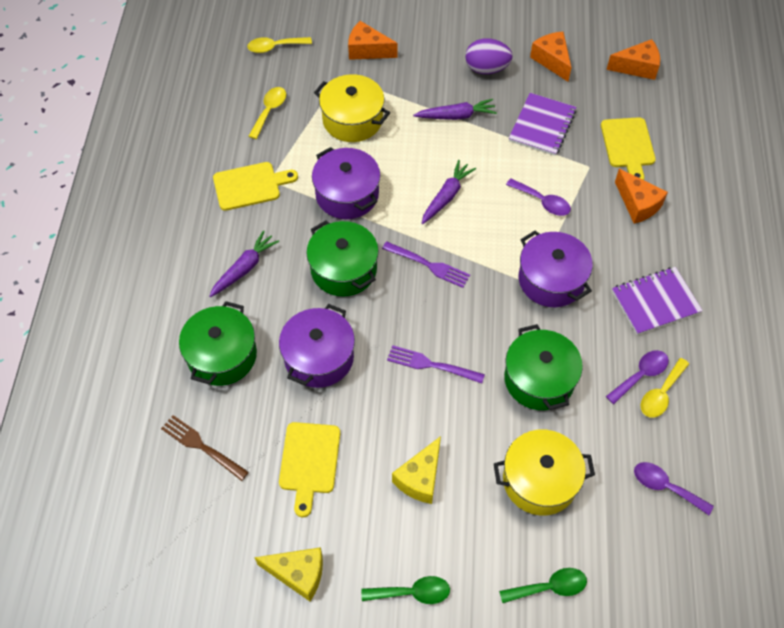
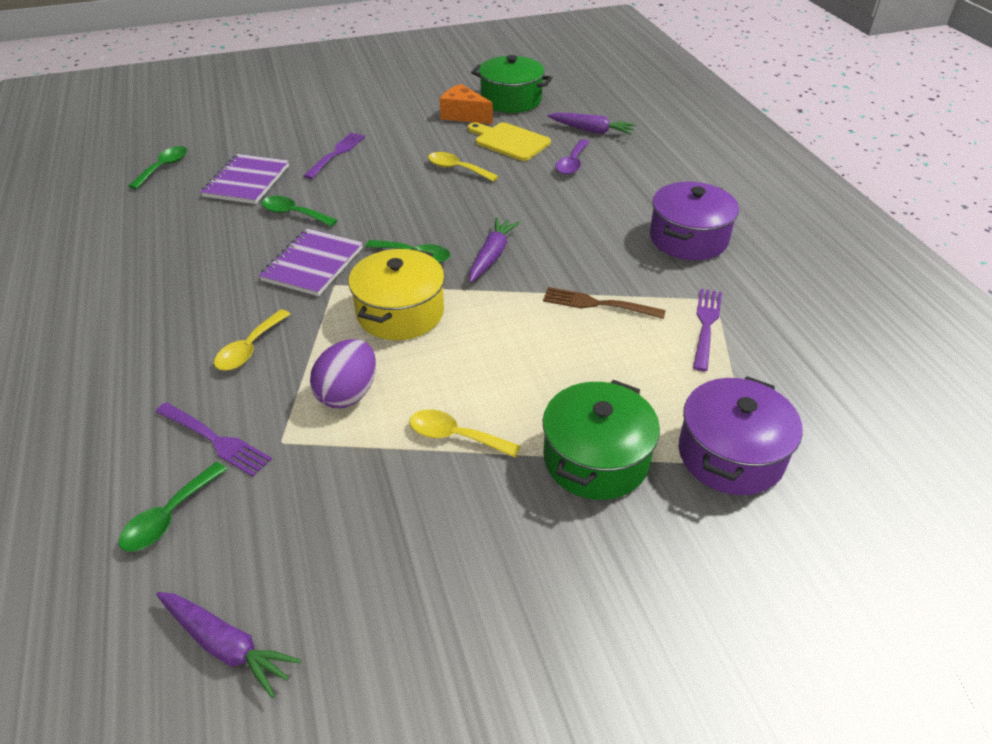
green pot: [179,301,257,386] [306,220,379,297] [504,324,583,410] = 3 -> [471,55,553,113] [543,380,660,500] = 2
green spoon: [361,576,450,604] [499,568,587,603] = 2 -> [119,462,227,552] [129,146,187,189] [261,196,337,227] [365,240,450,263] = 4
orange cheese: [348,21,397,60] [530,32,572,82] [606,39,660,80] [615,169,668,224] = 4 -> [440,84,493,124] = 1
purple fork: [382,241,470,288] [387,345,485,384] = 2 -> [155,402,272,476] [304,132,365,179] [693,289,722,371] = 3
purple pot: [279,304,355,388] [312,147,380,219] [519,230,593,307] = 3 -> [650,182,739,260] [679,376,803,495] = 2
purple spoon: [506,178,571,216] [606,350,669,404] [634,462,714,515] = 3 -> [555,139,589,175] = 1
yellow cheese: [254,547,323,601] [392,436,441,504] = 2 -> none = 0
yellow cutting board: [213,162,298,211] [279,422,340,517] [601,117,656,180] = 3 -> [468,122,551,161] = 1
yellow pot: [314,74,390,142] [494,429,595,516] = 2 -> [348,248,445,340] = 1

